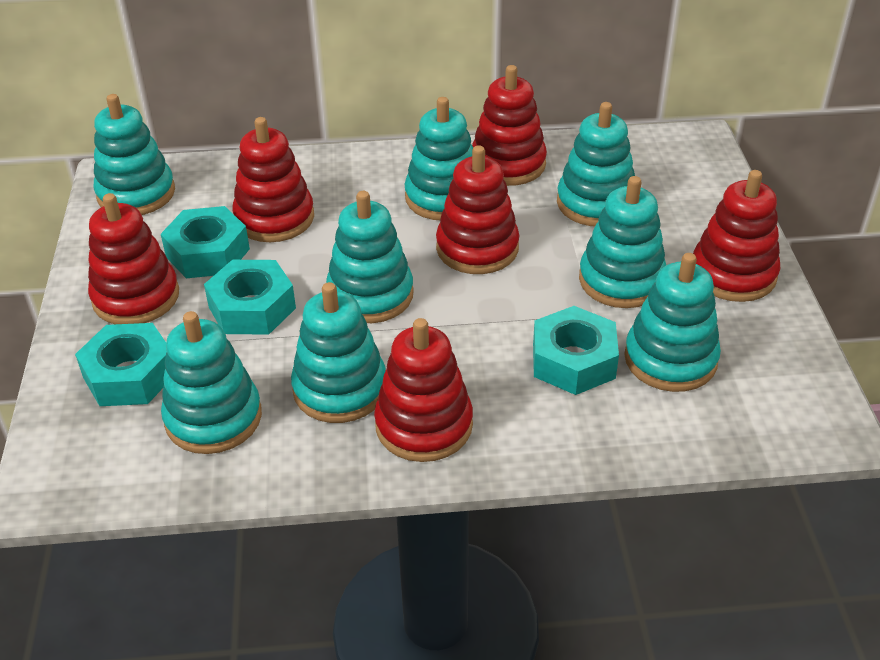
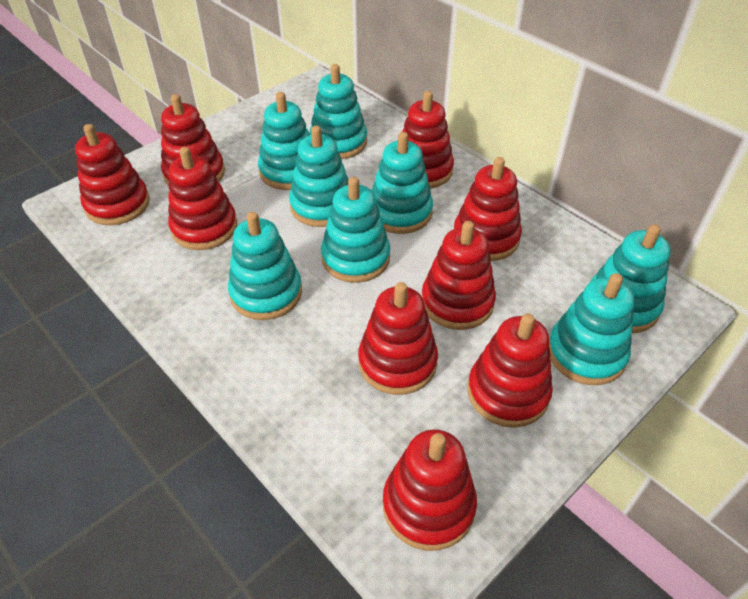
red stacking toy: [88,193,179,324] [233,117,314,242] [374,318,473,462] [436,145,519,274] [472,65,547,186] [693,170,780,302] = 6 -> [75,124,150,225] [161,94,225,186] [168,147,237,250] [358,282,438,395] [383,429,477,551] [402,91,454,189] [421,221,496,330] [454,157,522,261] [468,313,553,428] = 9
turquoise nut: [75,323,167,406] [161,206,250,278] [204,260,296,335] [533,306,619,395] = 4 -> none = 0

